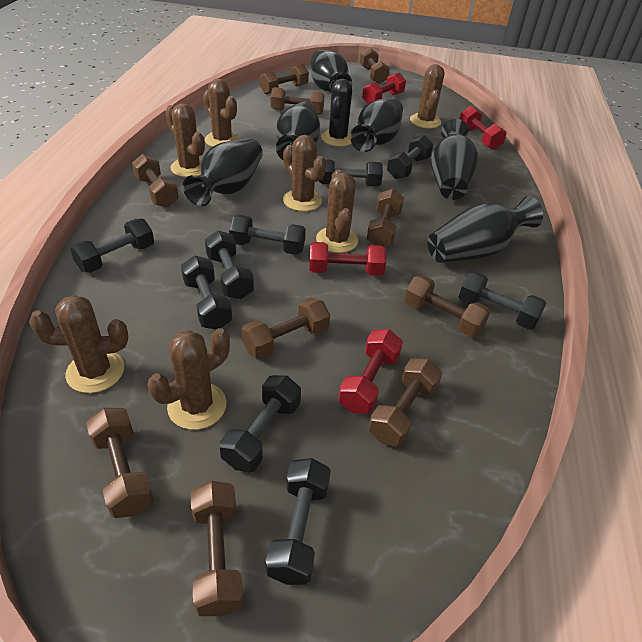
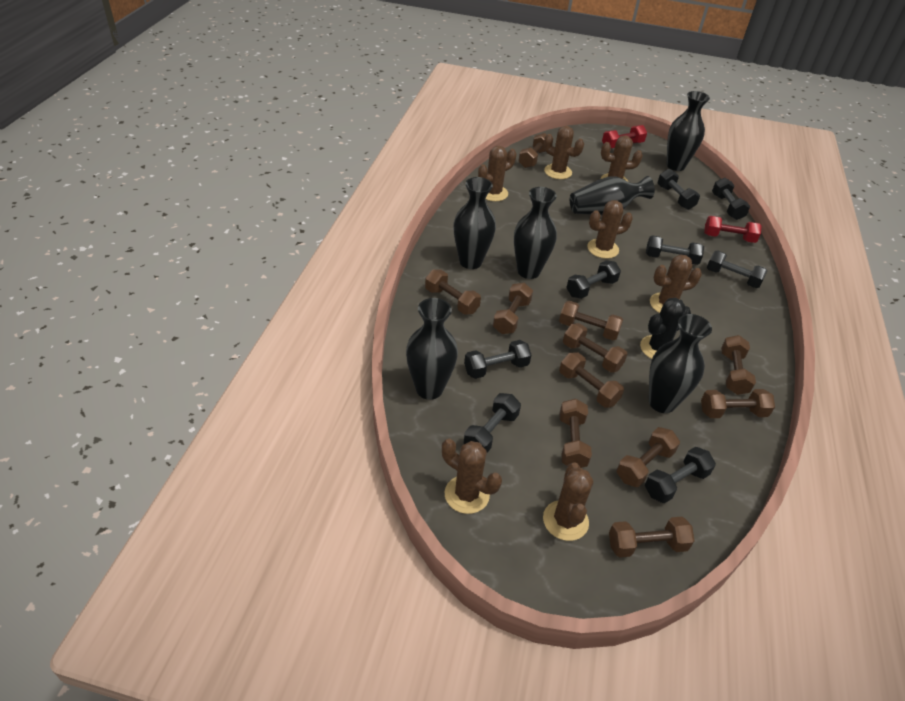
black dumbbell: [70,219,154,273] [181,256,232,329] [205,230,254,299] [220,375,301,473] [229,215,306,255] [266,458,331,585] [319,159,383,186] [387,135,433,179] [459,272,547,330] = 9 -> [464,340,531,379] [464,393,521,453] [566,261,621,299] [645,447,716,503] [646,235,704,265] [657,169,700,210] [707,250,767,288] [712,178,750,220] = 8
brown dumbbell: [86,408,154,518] [132,154,179,208] [191,481,244,616] [242,298,330,359] [260,64,309,95] [271,87,325,115] [360,48,390,84] [367,189,404,247] [369,358,442,447] [404,276,491,337] = 10 -> [425,269,481,315] [493,283,533,334] [518,133,547,168] [559,301,623,340] [559,352,624,408] [559,399,592,468] [563,323,628,373] [609,517,695,557] [616,427,680,487] [701,389,775,418] [721,335,756,395] = 11
red dumbbell: [309,242,386,276] [338,329,403,414] [362,73,406,104] [460,106,507,150] = 4 -> [602,125,647,148] [704,216,762,243] = 2

